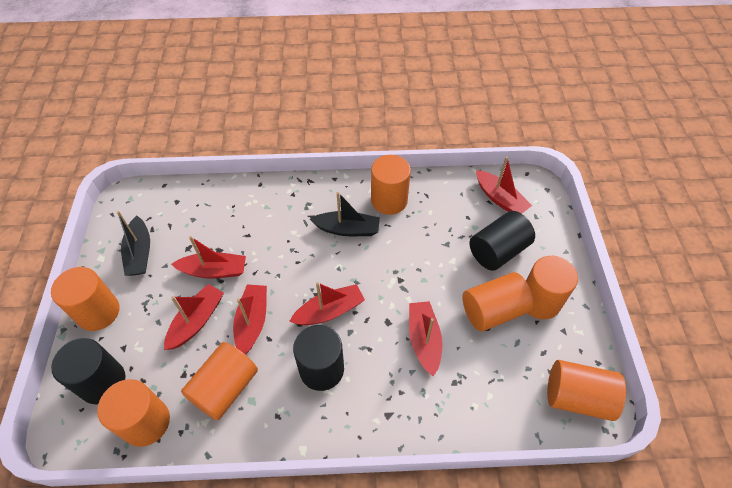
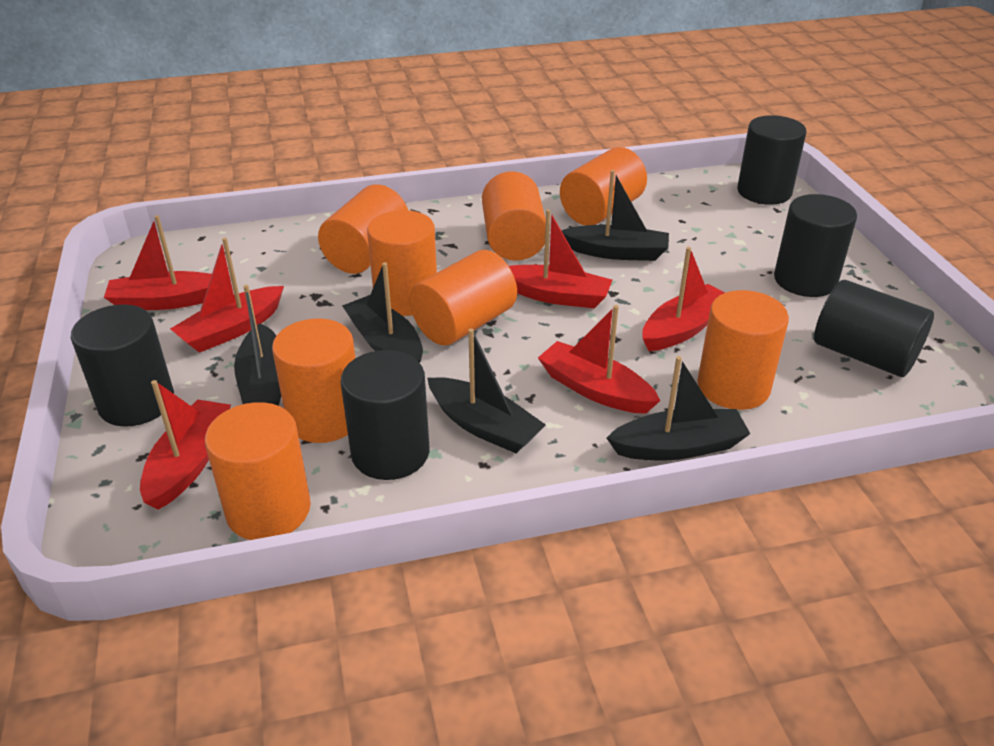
black boat: [117,211,150,276] [310,192,380,236] = 2 -> [234,285,281,406] [342,262,423,363] [427,329,546,453] [561,170,669,261] [607,356,750,460] = 5
black cylinder: [51,338,126,404] [293,325,344,391] [469,211,535,271] = 3 -> [71,304,174,427] [341,350,429,480] [737,115,806,205] [774,194,857,297] [814,280,934,377] = 5
orange cylinder: [51,267,119,331] [97,379,170,447] [181,342,258,420] [371,155,411,215] [462,272,534,331] [526,256,578,319] [547,360,626,421] = 7 -> [205,402,311,540] [272,318,355,443] [318,184,408,274] [367,210,437,316] [409,250,517,346] [482,171,546,260] [560,147,647,225] [697,290,789,410] = 8

